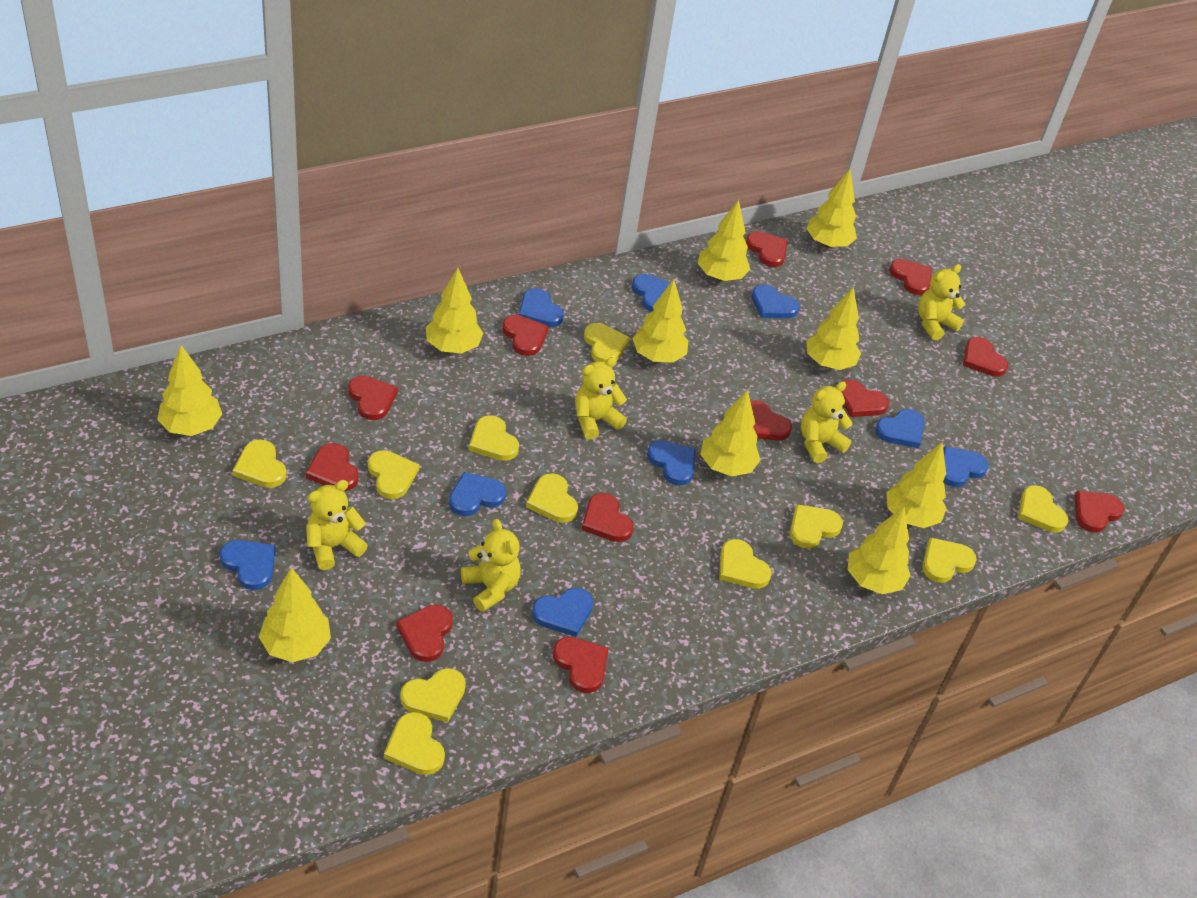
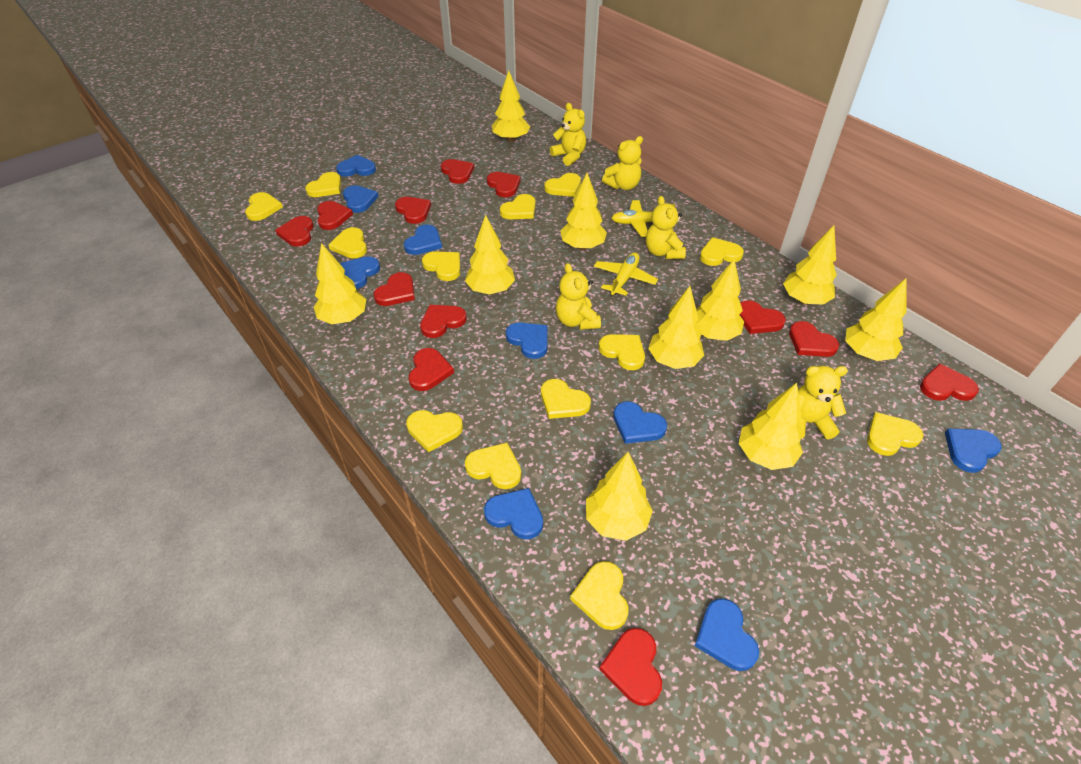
yellow heart: [233,439,286,488] [368,450,419,499] [384,712,445,775] [400,668,466,723] [469,415,519,461] [526,473,578,523] [584,323,630,362] [719,539,772,589] [790,504,843,549] [922,538,977,583] [1018,485,1068,533] = 11 -> [245,192,283,221] [305,172,341,197] [329,227,367,258] [406,410,463,452] [422,252,460,281] [465,443,521,489] [500,194,536,219] [541,379,591,419] [544,173,581,197] [570,561,629,630] [599,334,645,370] [700,237,744,266] [867,412,923,456] = 13
yellow plane: none = 0 -> [594,252,658,296] [612,200,675,237] = 2

